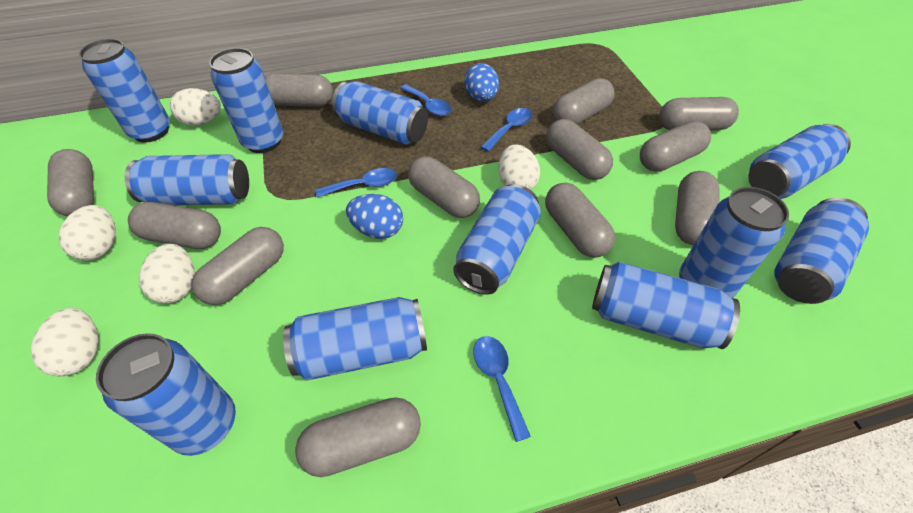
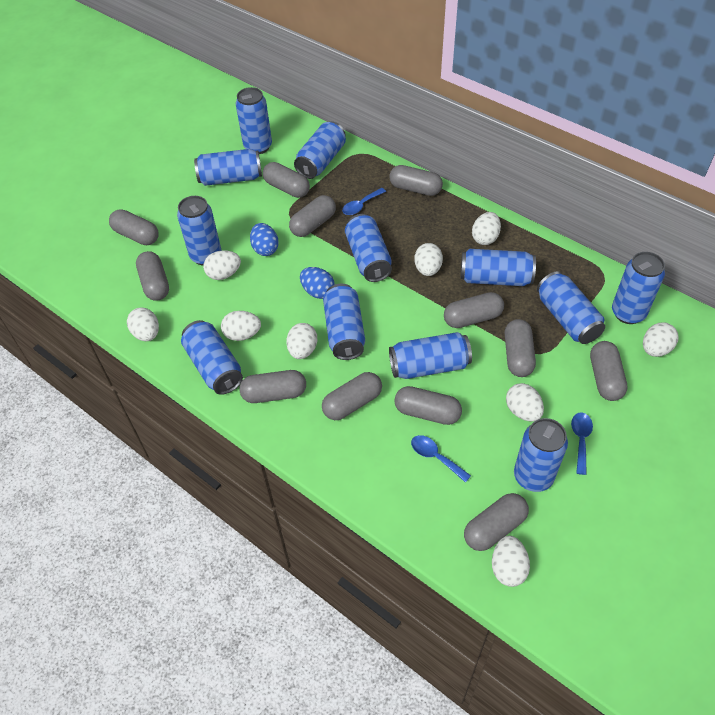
blue can: [79,39,170,142] [96,333,236,456] [125,154,249,205] [209,48,283,153] [283,297,427,380] [332,81,428,145] [453,184,541,295] [592,262,740,349] [679,187,789,298] [748,124,851,199] [774,197,869,304] = 11 -> [177,196,221,266] [181,320,243,395] [194,149,262,186] [236,87,272,154] [294,121,346,179] [323,284,365,360] [345,214,392,282] [389,332,472,379] [460,249,536,286] [514,418,568,492] [537,271,605,344] [612,252,665,324] = 12
blue spoon: [315,168,397,198] [400,84,451,116] [473,336,531,442] [481,108,532,152] = 4 -> [342,188,386,215] [411,435,471,483] [571,413,593,475] = 3
white egg: [31,308,99,376] [59,205,116,260] [139,244,195,303] [170,88,221,126] [499,144,540,190] = 5 -> [127,307,159,341] [203,250,241,280] [221,311,261,341] [286,323,317,359] [414,243,443,276] [472,212,501,245] [492,536,530,587] [506,383,544,421] [643,322,679,357] = 9

